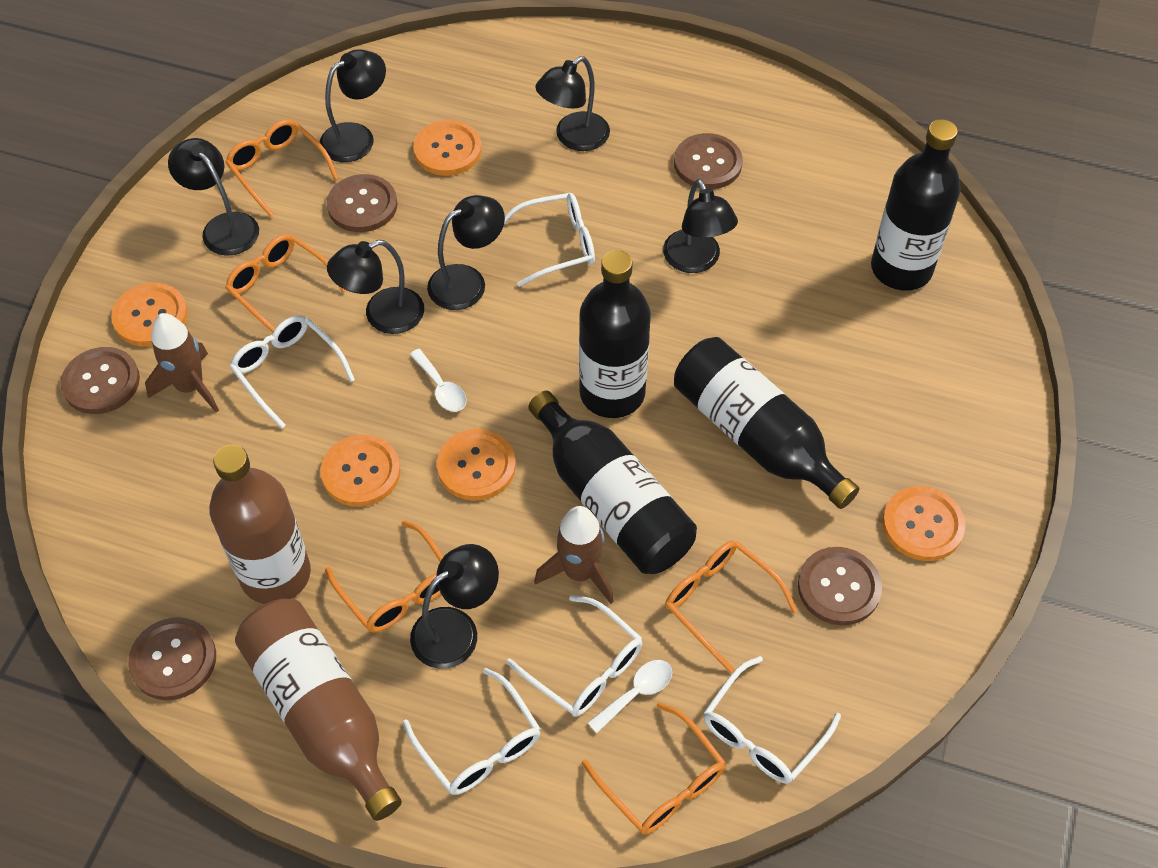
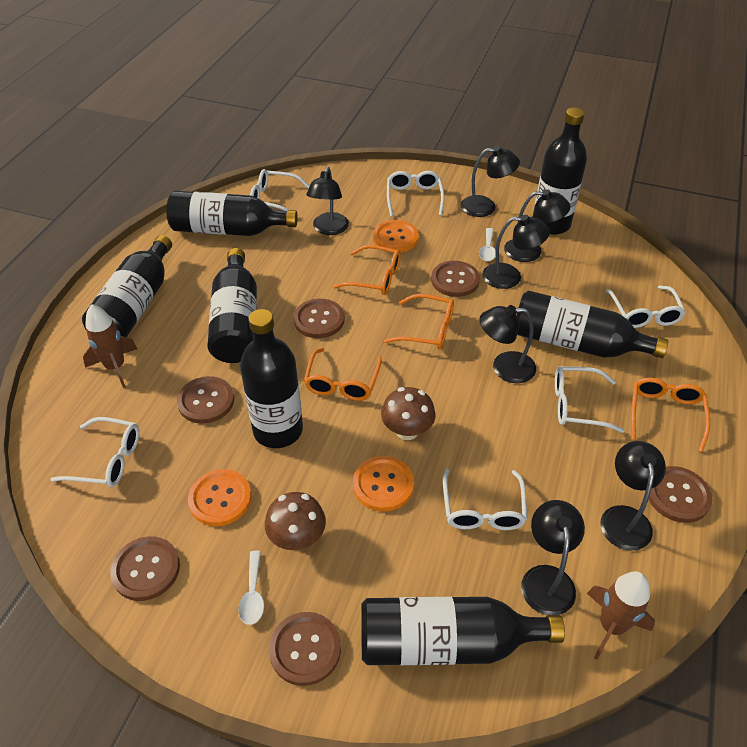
black bottle: [528,391,697,574] [579,250,651,418] [674,337,859,509] [871,119,961,291] = 4 -> [82,235,172,337] [167,191,298,236] [207,248,257,363] [240,309,303,448] [361,597,565,665] [516,290,668,358] [533,108,587,235] = 7
brown bottle: [209,445,311,604] [235,599,402,821] = 2 -> none = 0
brown button: [61,347,140,414] [128,617,216,700] [327,174,398,232] [674,133,743,189] [798,547,882,625] = 5 -> [110,536,180,601] [177,376,234,424] [269,612,341,686] [293,299,345,338] [431,261,480,297] [648,466,712,523] = 6
brown mushroom: none = 0 -> [265,492,326,550] [381,387,436,440] = 2
orange button: [111,283,188,347] [320,435,400,507] [413,120,482,176] [437,429,516,501] [882,486,965,561] = 5 -> [188,469,251,526] [353,456,414,511] [373,220,419,253] = 3
orange glasses: [225,119,339,217] [225,234,346,332] [325,520,444,632] [582,702,726,835] [665,541,798,673] = 5 -> [304,348,382,401] [333,245,401,295] [384,294,454,349] [631,378,710,452] = 4
white glasses: [230,315,355,428] [403,668,541,795] [504,193,595,287] [506,595,642,717] [704,656,841,784] = 5 -> [50,417,139,487] [250,169,310,211] [387,171,444,216] [443,469,527,530] [555,367,624,433] [606,286,686,328] = 6

